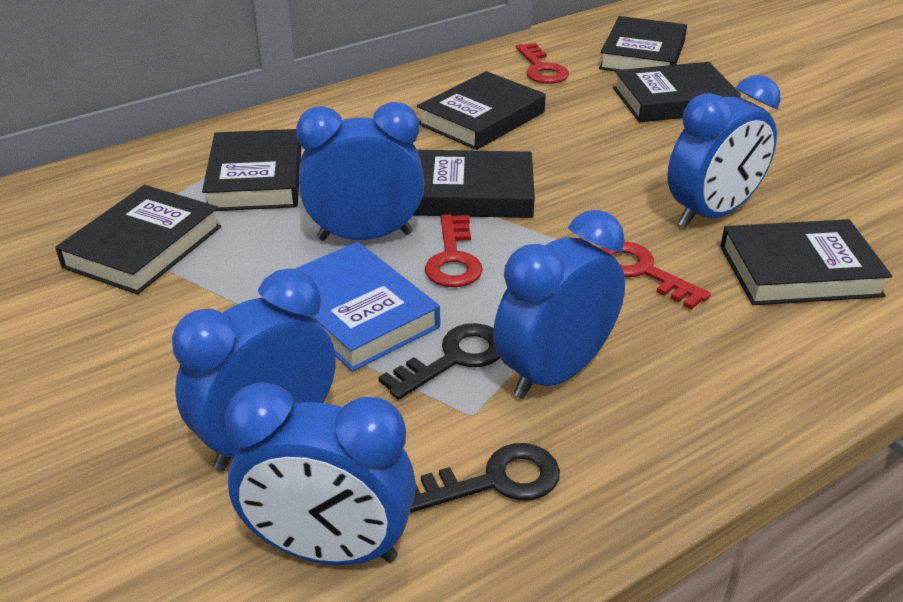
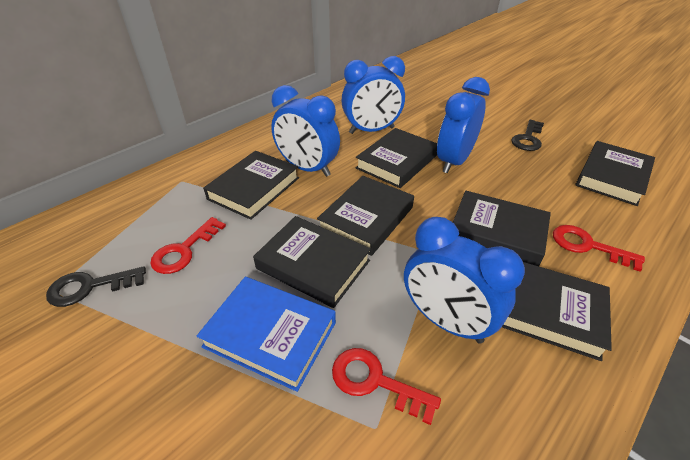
blue clock: [172,268,336,471] [225,382,416,565] [296,102,425,241] [493,210,625,399] [667,75,781,228] = 5 -> [271,85,340,177] [341,56,405,134] [404,217,525,343] [437,77,490,173] = 4

